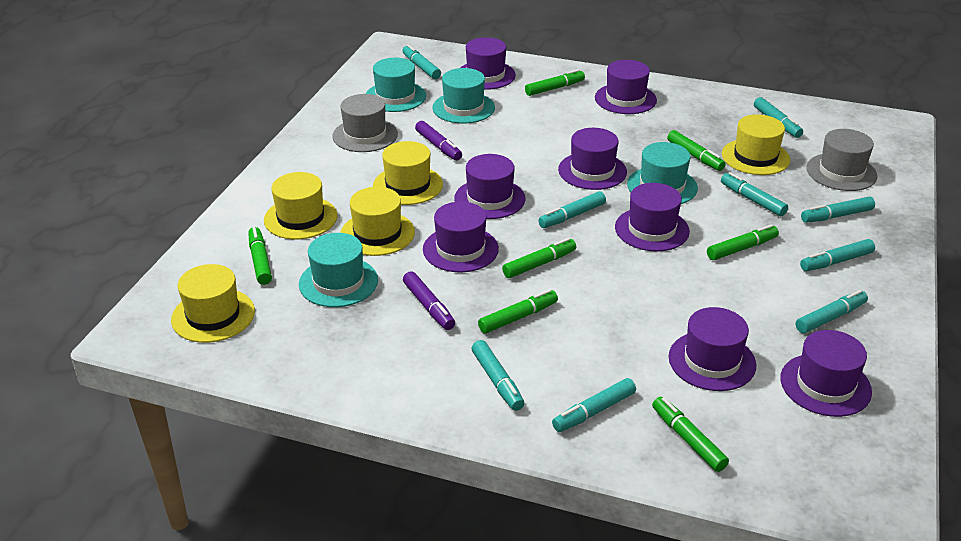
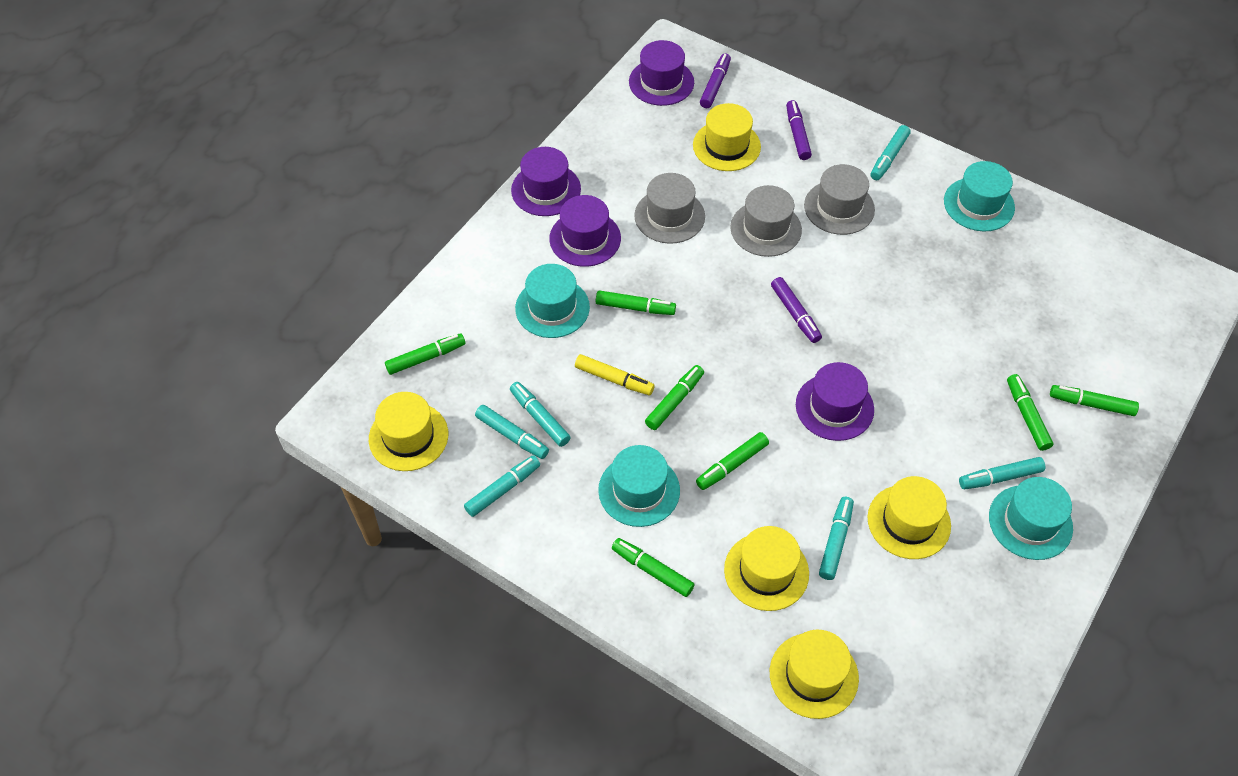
grey hat: [332,94,398,152] [806,129,878,191] = 2 -> [634,173,705,244] [730,185,802,257] [804,164,875,235] = 3
purple hat: [423,202,499,272] [454,154,525,219] [460,37,516,90] [558,128,627,190] [595,60,657,114] [615,183,690,251] [668,307,756,391] [780,330,872,417] = 8 -> [511,147,581,216] [549,195,621,267] [629,40,694,106] [796,362,874,441] = 4
purple marker: [403,271,455,330] [415,121,462,161] = 2 -> [700,53,731,108] [771,277,822,343] [786,100,812,160] = 3
turquoise marker: [403,45,441,79] [471,340,524,411] [538,191,606,228] [552,378,636,432] [721,172,788,216] [754,97,803,138] [796,290,868,334] [800,239,875,271] [801,197,875,223] = 9 -> [464,455,540,517] [475,405,549,459] [510,382,571,447] [819,497,854,580] [870,125,911,180] [959,457,1045,489] = 6
yellow marker: none = 0 -> [575,354,655,395] = 1

